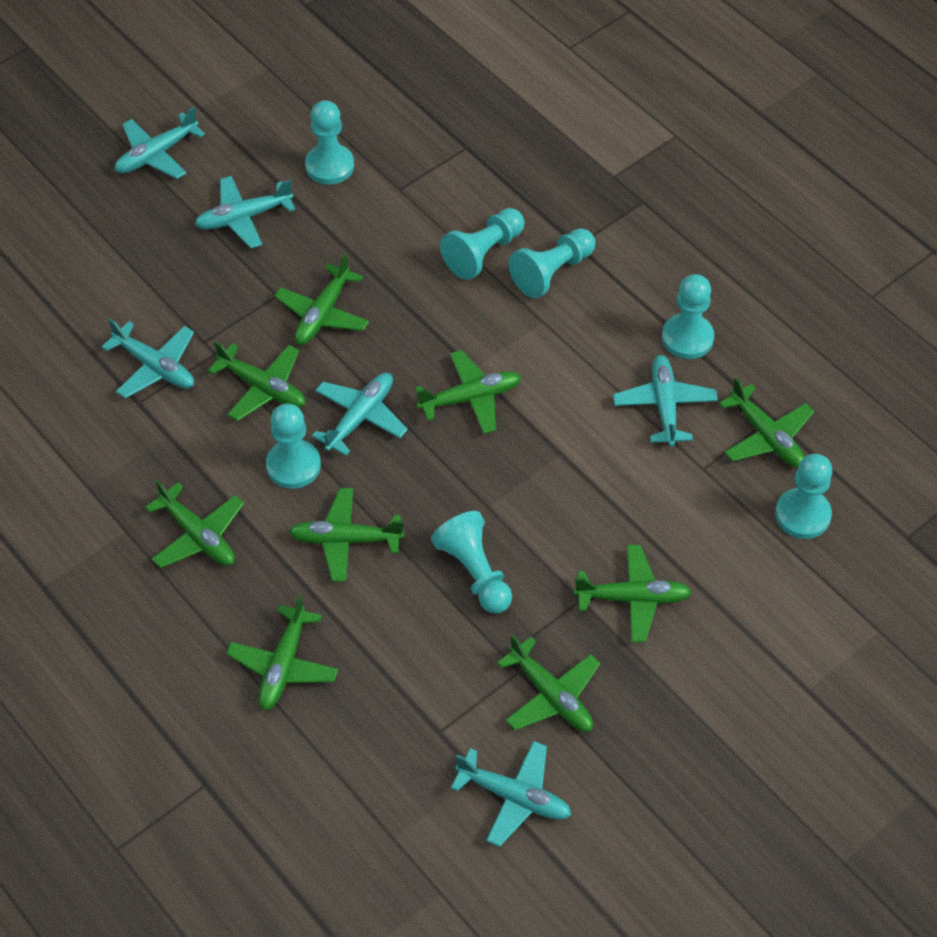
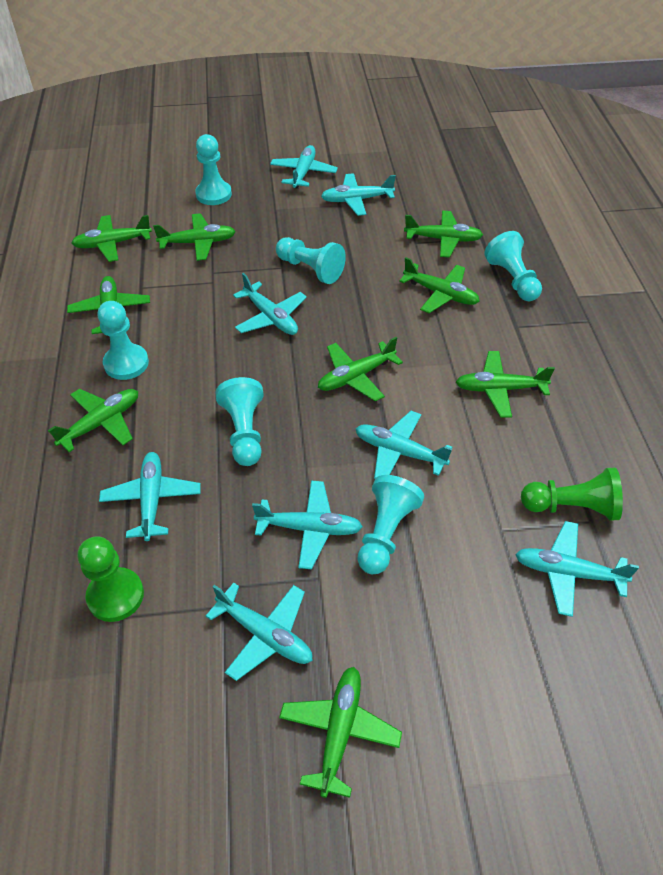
green pawn: none = 0 -> [78,536,144,622] [521,468,623,521] = 2
turquoise pawn: [266,404,321,489] [305,100,354,185] [431,511,512,613] [440,208,525,280] [509,228,595,298] [662,274,714,359] [775,454,832,539] = 7 -> [97,301,149,380] [195,134,232,205] [215,377,264,466] [276,237,346,284] [358,475,424,574] [484,231,542,301] = 6
turquoise plane: [102,318,194,398] [115,107,205,179] [194,176,295,248] [312,373,408,456] [451,741,571,847] [613,355,718,446] = 6 -> [99,452,201,541] [206,583,313,681] [233,273,307,335] [252,480,363,569] [270,145,338,189] [321,173,396,216] [355,411,452,479] [515,521,639,617] = 8

